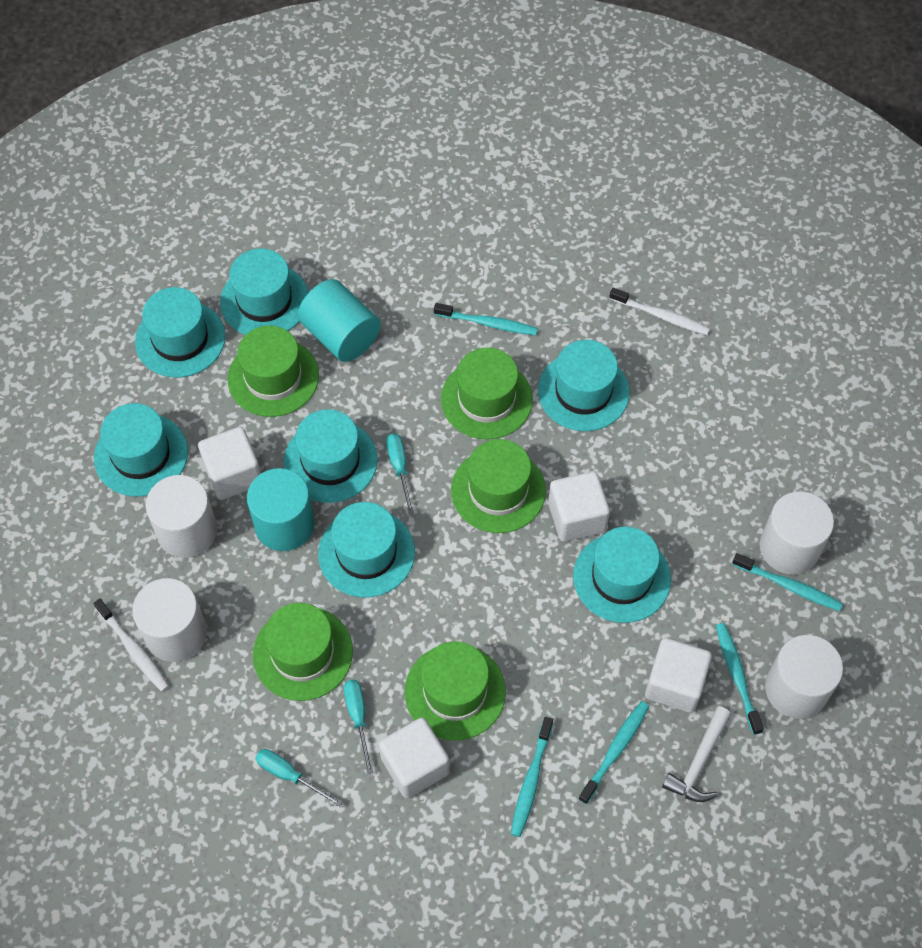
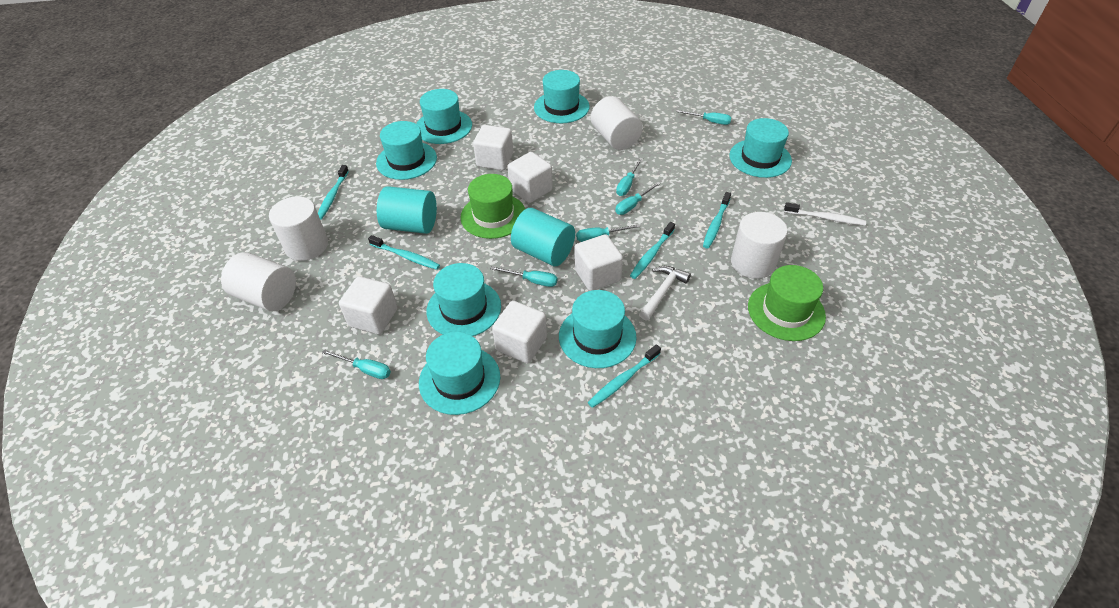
green hat: [227,326,319,417] [253,603,353,701] [405,641,506,741] [441,348,533,440] [451,439,546,533] = 5 -> [460,174,525,239] [748,265,826,341] = 2
turquoise screwdriver: [255,749,343,807] [344,680,373,774] [386,433,414,514] = 3 -> [322,349,391,379] [491,266,557,287] [576,224,640,242] [615,182,661,215] [616,158,643,196] [676,110,731,125] = 6
white cube: [198,427,261,500] [379,718,449,798] [548,471,610,542] [645,638,712,713] = 4 -> [339,276,397,334] [473,125,513,170] [492,301,547,363] [507,152,553,203] [574,234,623,291] = 5
white toothbrush: [93,599,169,692] [609,288,710,335] = 2 -> [784,202,866,226] = 1

